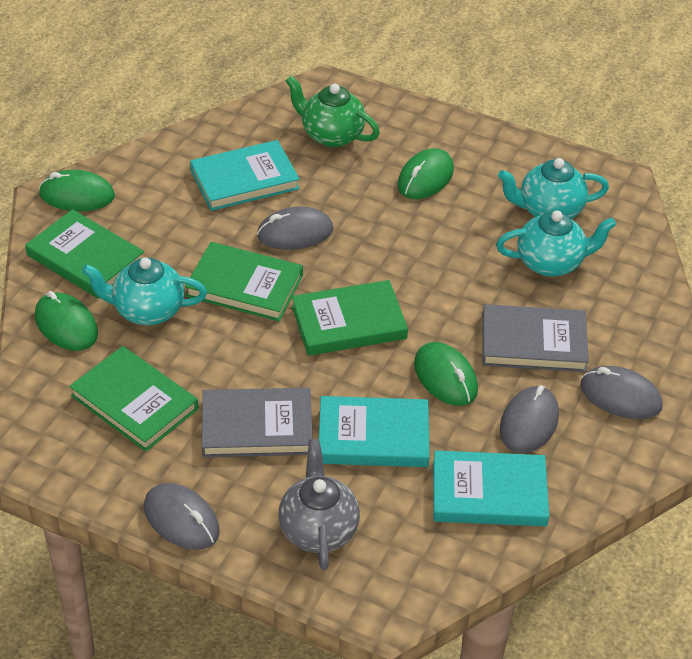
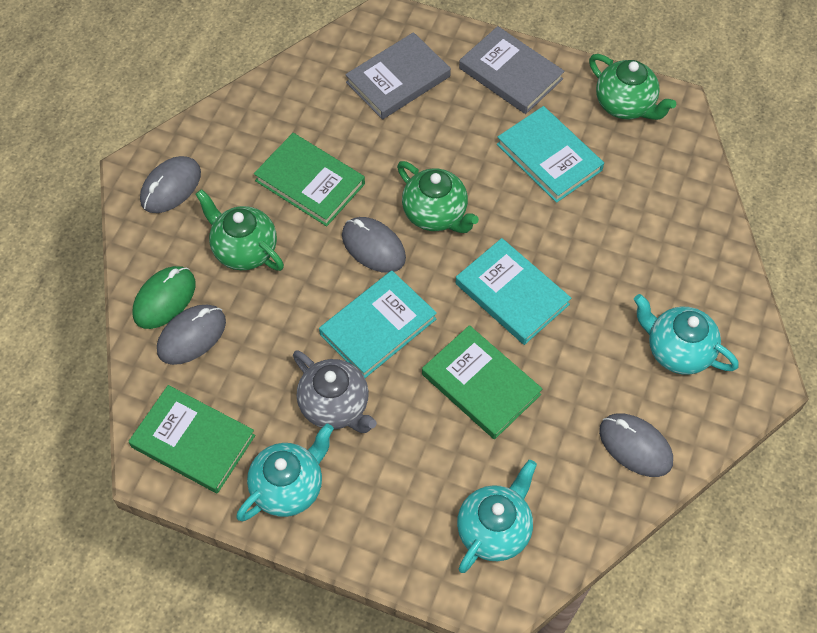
green book: [25,209,144,299] [69,346,198,452] [185,242,303,321] [292,280,408,356] = 4 -> [128,385,255,493] [254,133,365,226] [422,325,542,439] = 3
green mouse: [35,291,98,351] [39,170,115,211] [397,148,454,199] [414,342,478,406] = 4 -> [132,266,196,329] = 1
green teapot: [286,75,380,147] = 1 -> [195,189,284,271] [397,161,479,233] [589,54,676,120] = 3

